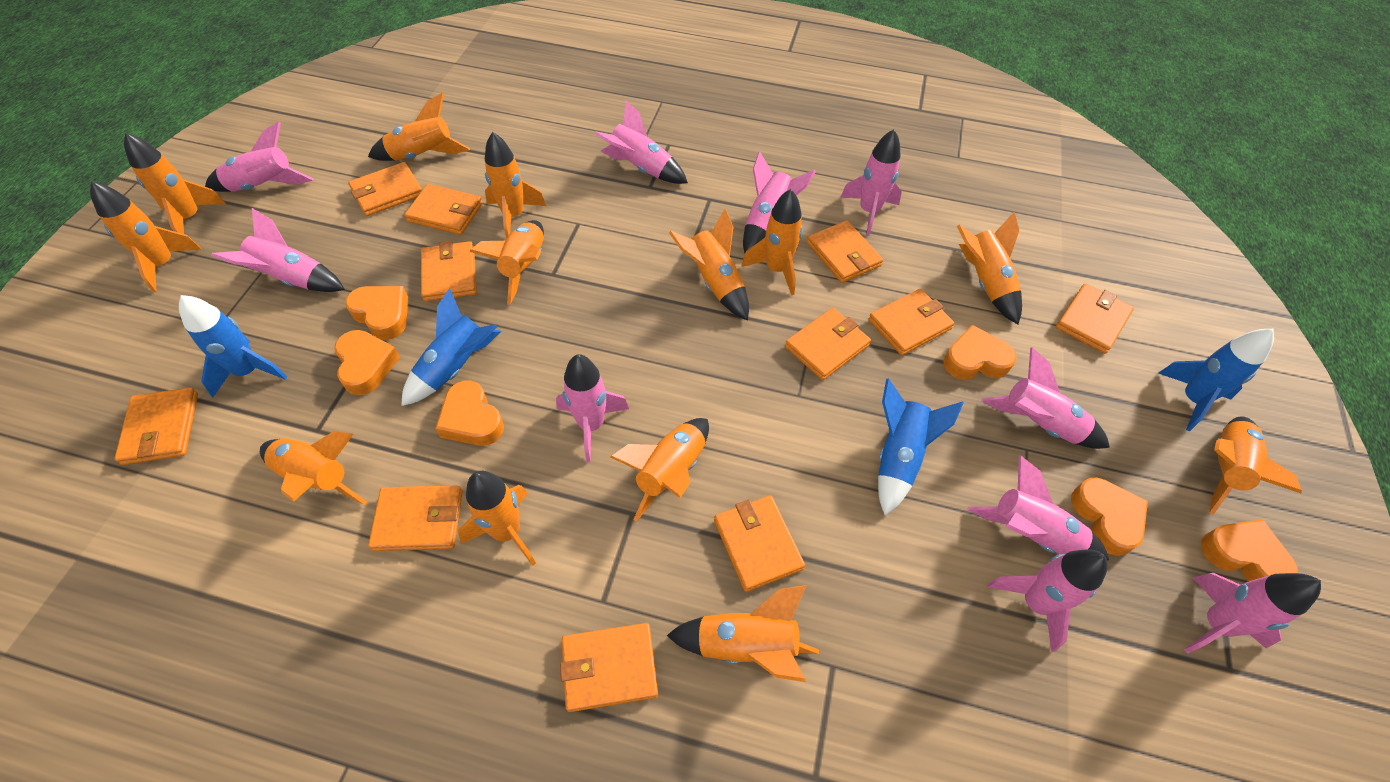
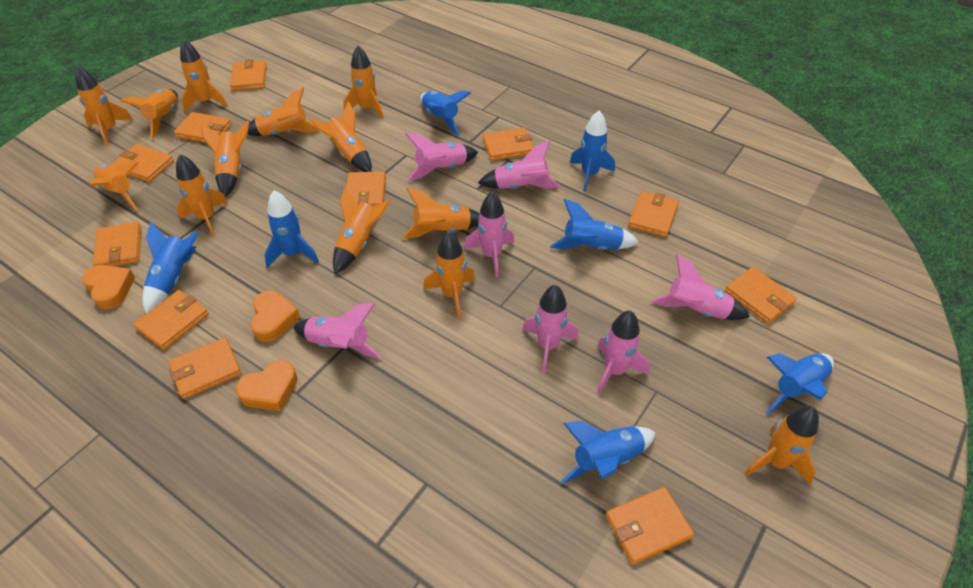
blue rocket: [179,295,287,398] [401,288,501,406] [878,379,963,515] [1159,329,1274,431] = 4 -> [143,221,199,314] [264,190,319,268] [420,90,471,136] [550,198,639,250] [561,420,656,484] [570,111,615,192] [766,353,834,414] = 7
orange heart: [334,330,400,395] [345,286,408,340] [435,380,504,446] [943,325,1017,380] [1071,478,1148,556] [1201,519,1298,581] = 6 -> [82,265,135,310] [236,360,297,411] [251,291,300,342] = 3
pink rocket: [205,122,314,192] [211,208,345,292] [556,354,629,462] [595,101,688,184] [743,151,816,253] [840,129,902,236] [967,455,1109,561] [981,348,1110,449] [988,550,1108,652] [1184,573,1321,653] = 10 -> [293,303,382,359] [405,133,478,181] [464,191,514,277] [478,140,560,189] [522,285,578,373] [597,310,649,395] [651,254,750,320] = 7

